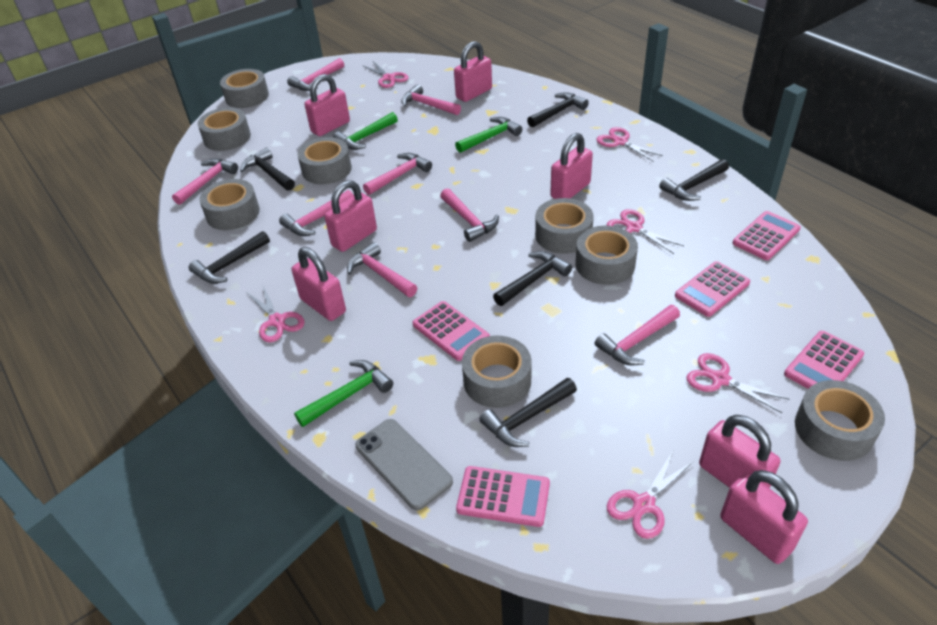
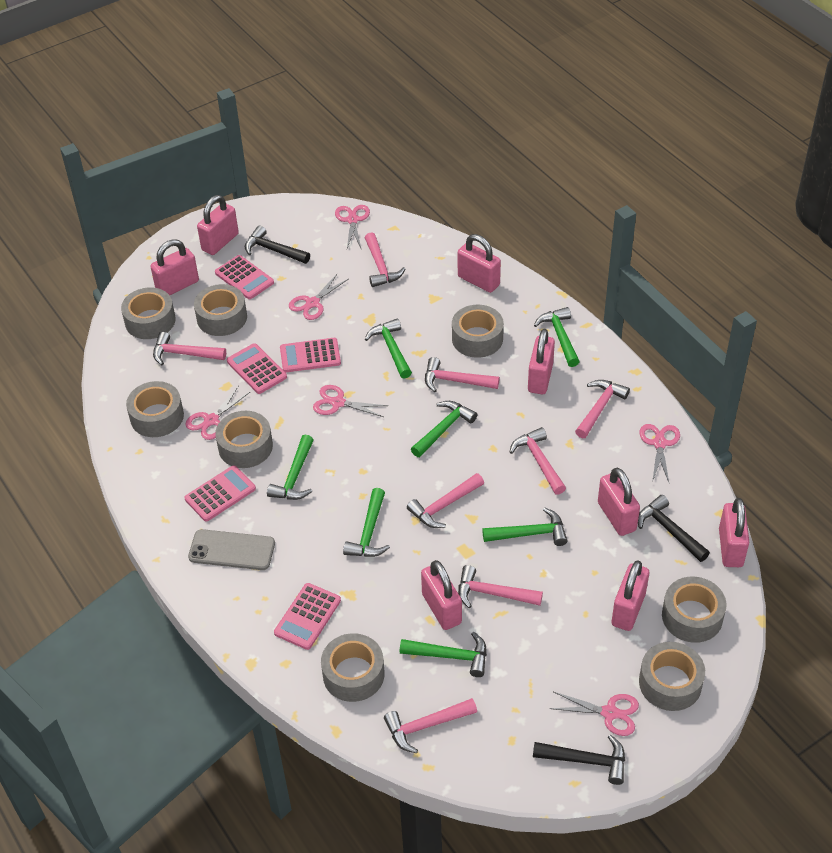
black hammer: [189,231,270,284] [240,148,295,191] [479,378,577,447] [493,251,572,306] [527,92,589,127] [659,159,729,201] = 6 -> [245,226,310,264] [533,735,625,785] [638,495,710,562] = 3
green hammer: [294,360,393,427] [333,112,398,150] [455,117,522,153] = 3 -> [267,435,314,500] [343,488,390,557] [365,318,412,379] [400,632,487,677] [411,401,477,457] [482,507,567,546] [534,307,580,367] = 7
pink padlock: [291,247,346,321] [304,74,350,136] [324,180,377,252] [454,41,492,102] [550,133,593,199] [699,415,781,488] [720,470,808,564] = 7 -> [150,239,199,295] [197,195,239,255] [421,560,462,630] [458,234,501,293] [528,329,555,394] [598,468,640,536] [612,560,649,631] [719,498,749,567] = 8

